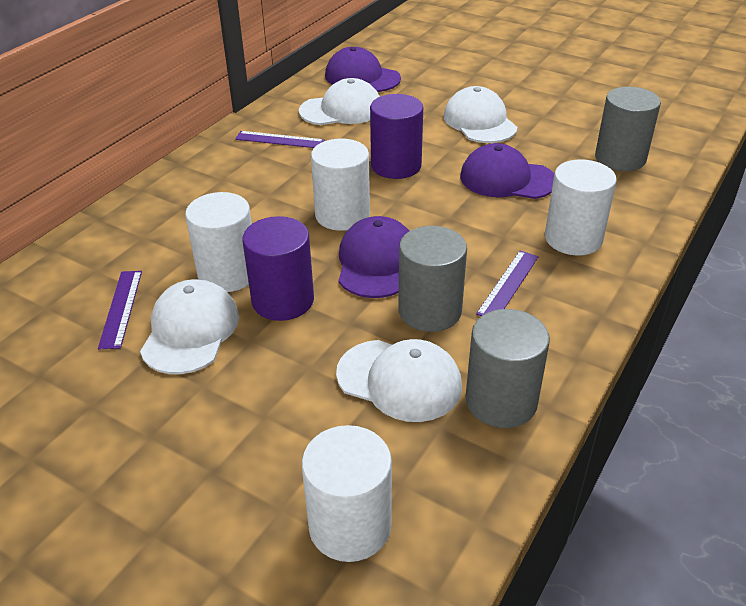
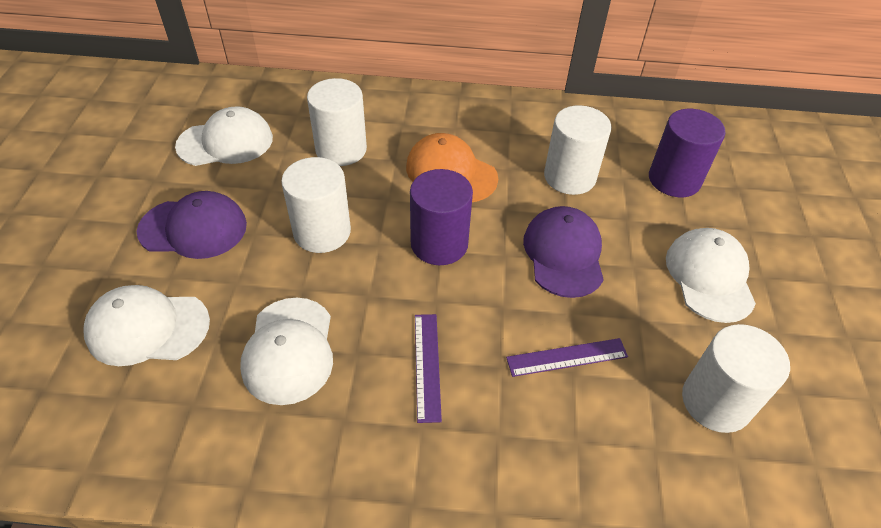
grey cylinder: [398,226,467,332] [466,309,550,428] [595,87,661,171] = 3 -> none = 0
orange cap: none = 0 -> [406,133,498,202] = 1
purple cap: [325,47,401,92] [339,216,409,298] [460,143,554,199] = 3 -> [137,191,247,259] [523,206,604,298] = 2
purple ruler: [98,271,142,349] [235,131,325,148] [476,251,539,316] = 3 -> [415,314,442,423] [506,338,628,377] = 2

